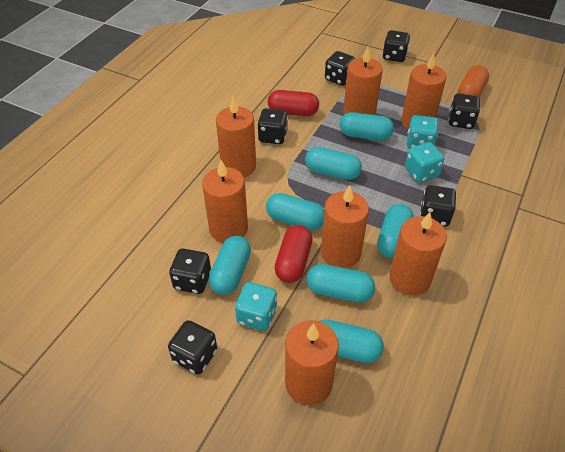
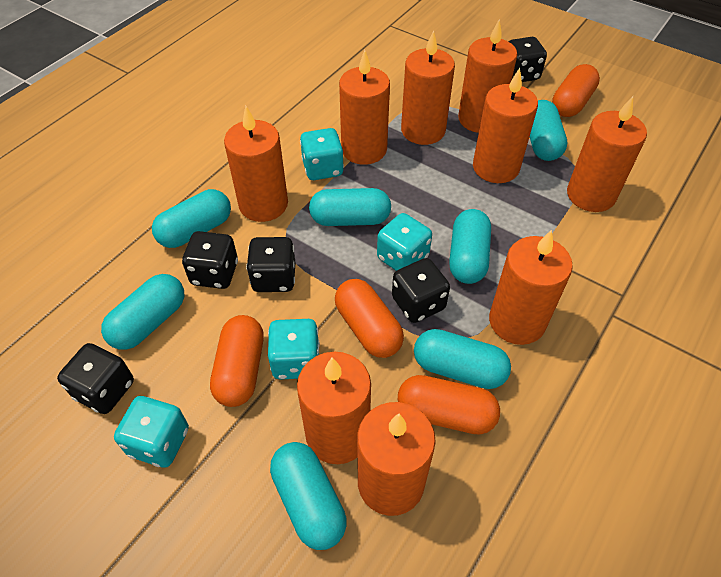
black dice: [168,320,217,375] [169,249,211,294] [257,108,288,144] [325,51,355,86] [382,30,410,62] [420,185,457,227] [448,93,480,129] = 7 -> [57,343,134,414] [182,231,238,289] [246,237,295,292] [392,258,450,323] [508,37,547,82] = 5
orange candle: [202,160,248,243] [216,97,256,177] [285,320,339,405] [321,185,369,268] [343,47,383,116] [389,212,447,296] [401,53,446,130] = 7 -> [224,106,288,222] [297,352,371,464] [339,50,390,165] [357,402,436,516] [401,30,455,145] [458,19,517,133] [473,68,538,183] [489,230,573,345] [567,96,647,212] = 9
orange capsule: [458,65,489,97] = 1 -> [210,315,264,407] [335,279,404,358] [398,375,500,435] [552,64,600,117] = 4
red capsule: [268,90,319,116] [274,225,313,283] = 2 -> none = 0
turquoise dice: [235,282,277,331] [405,142,444,183] [407,115,439,149] = 3 -> [114,396,189,468] [268,319,320,380] [300,128,344,180] [377,213,432,271] = 4

